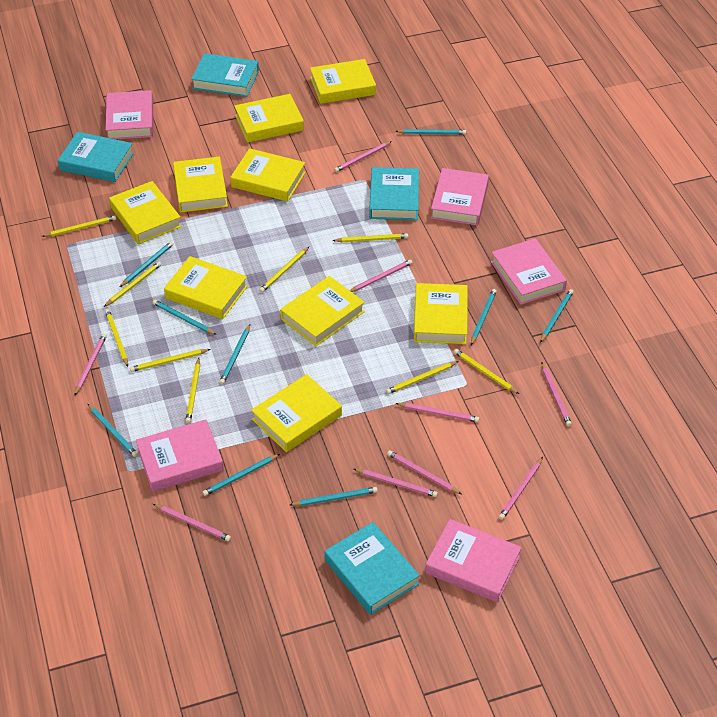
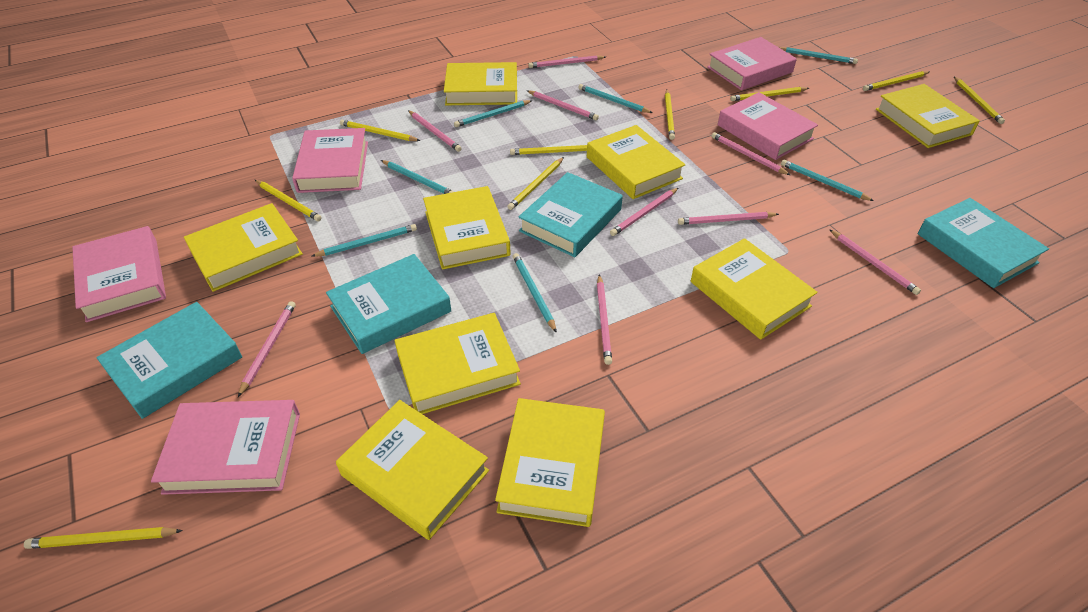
turquoise pencil: [88,404,138,457] [120,241,174,287] [153,300,217,335] [202,454,280,496] [219,324,250,385] [290,487,378,506] [395,129,466,135] [471,289,497,345] [540,289,573,343] = 9 -> [312,224,417,257] [381,160,454,194] [454,100,533,127] [513,253,557,333] [578,84,653,113] [779,47,858,64] [781,160,874,201] = 7

